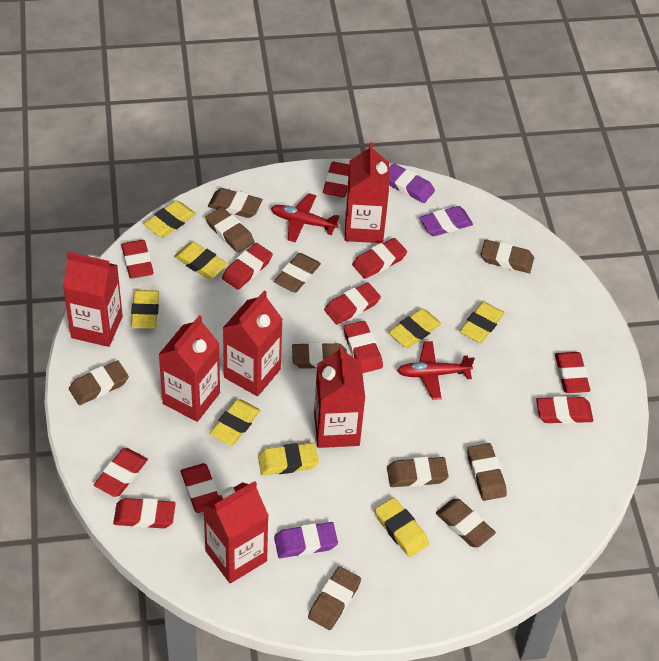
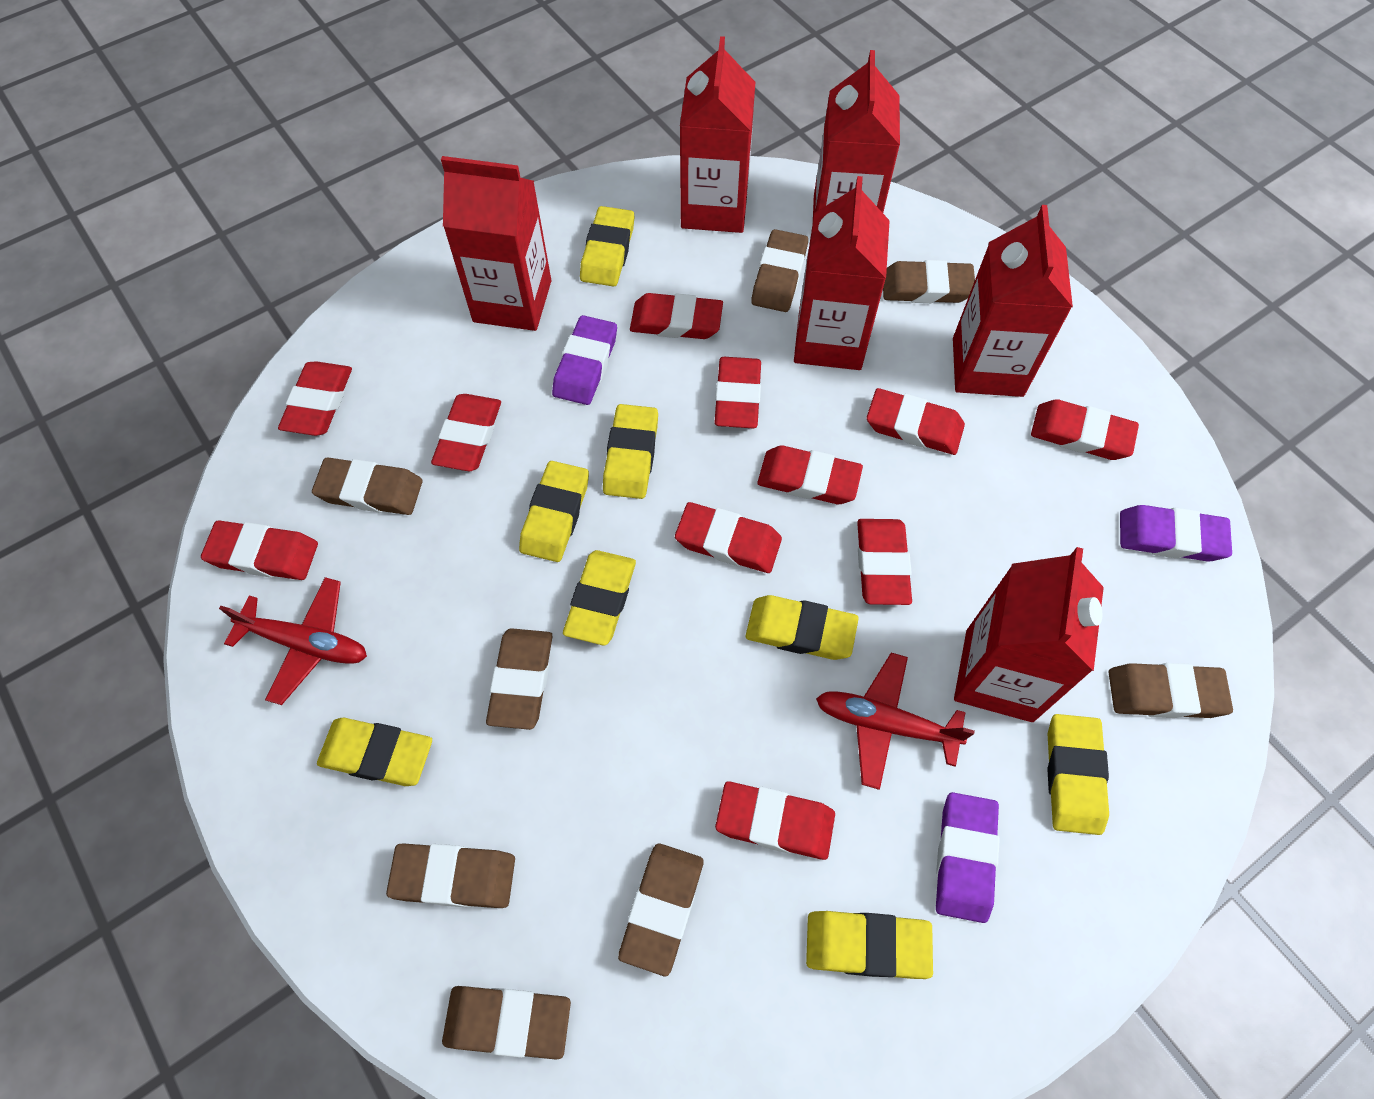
brown eraser: [69,361,129,405] [205,207,254,253] [208,188,263,218] [274,253,321,293] [292,342,347,369] [308,566,361,630] [387,457,449,487] [436,499,496,547] [467,443,507,501] [480,240,534,273] = 10 -> [312,458,423,515] [386,843,515,908] [442,986,571,1060] [486,628,553,730] [618,843,703,976] [751,229,808,312] [883,260,975,303] [1109,663,1233,718] = 8

